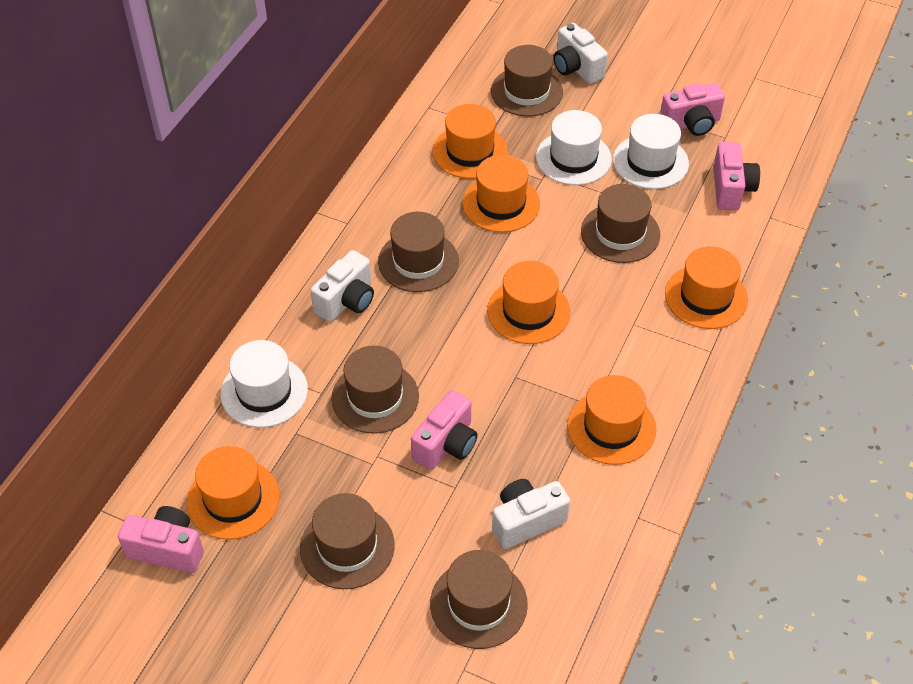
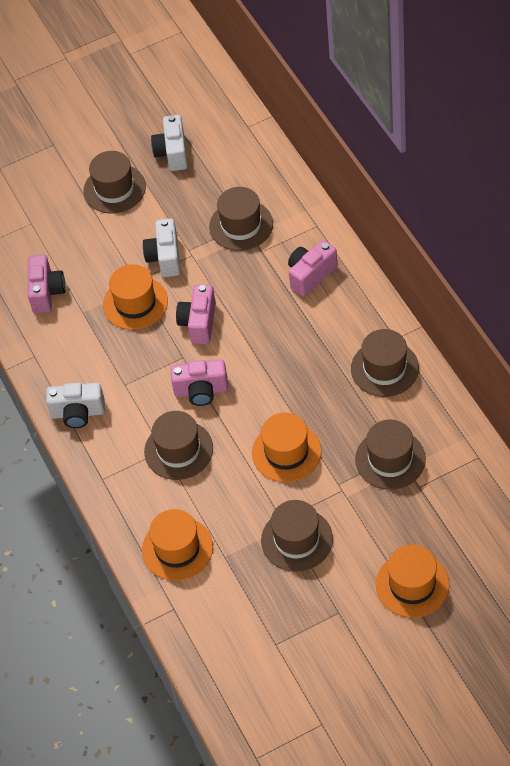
orange hat: [187,446,279,540] [433,104,508,179] [462,155,540,232] [487,261,570,344] [567,375,656,465] [665,246,748,329] = 6 -> [103,264,168,330] [142,509,213,581] [252,413,322,482] [376,545,449,618] = 4
white hat: [221,340,308,428] [536,110,612,185] [613,114,689,189] = 3 -> none = 0

